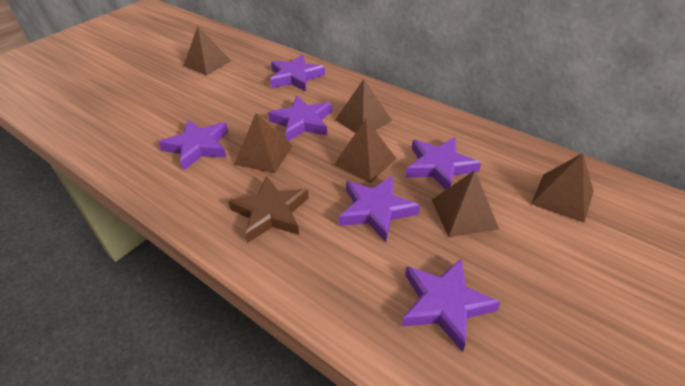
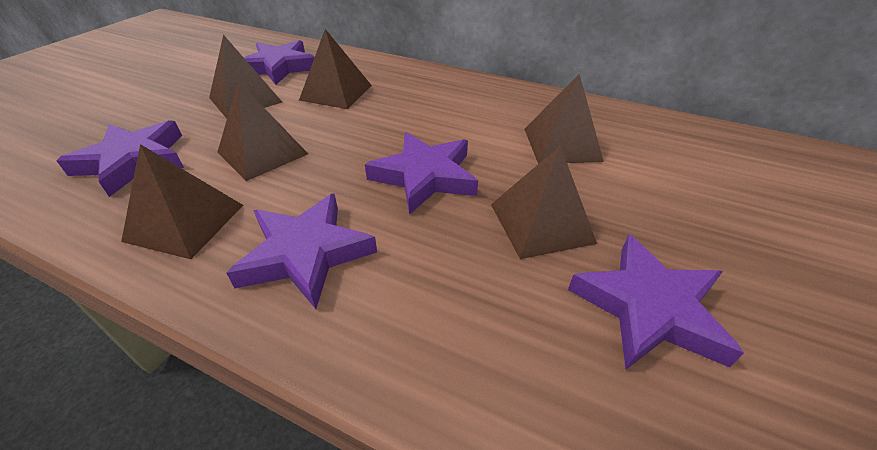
brown star: [228,176,309,243] = 1 -> none = 0
purple star: [159,120,228,171] [268,96,332,141] [270,54,325,92] [339,175,420,242] [402,258,501,352] [406,137,481,190] = 6 -> [56,120,184,197] [226,193,377,309] [244,40,315,85] [365,132,478,215] [568,234,744,369] = 5

